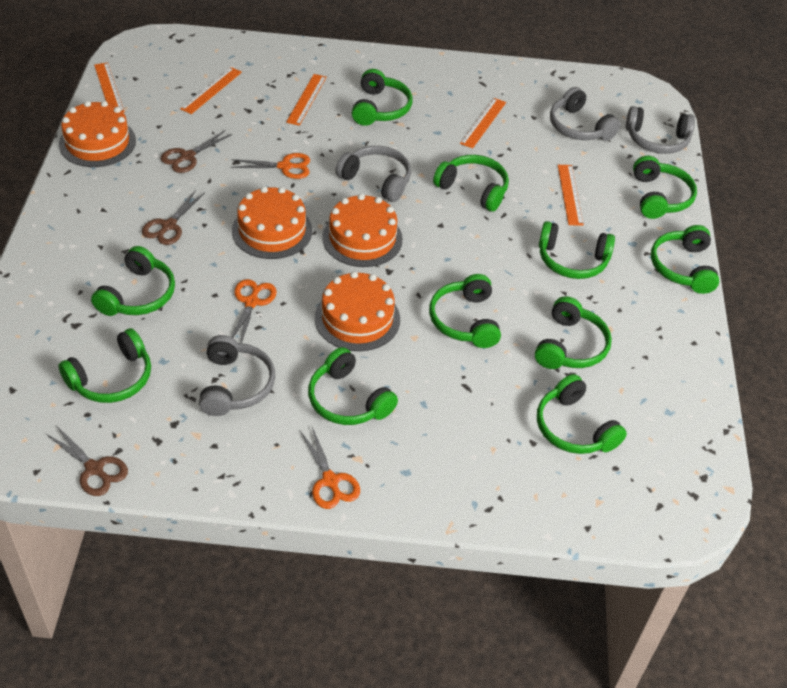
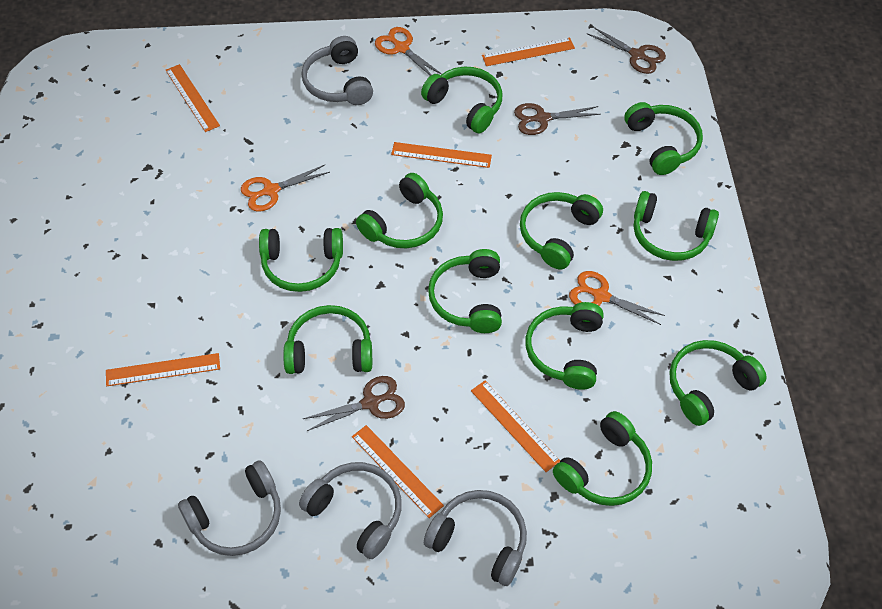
orange cake: [59,101,136,167] [232,186,312,259] [315,271,400,351] [322,194,403,267] = 4 -> none = 0
orange ruler: [94,62,125,112] [180,67,242,114] [286,74,327,126] [460,98,506,148] [558,165,584,226] = 5 -> [106,353,220,386] [166,64,220,132] [352,425,444,518] [391,142,492,168] [471,381,560,472] [482,38,575,66] = 6

